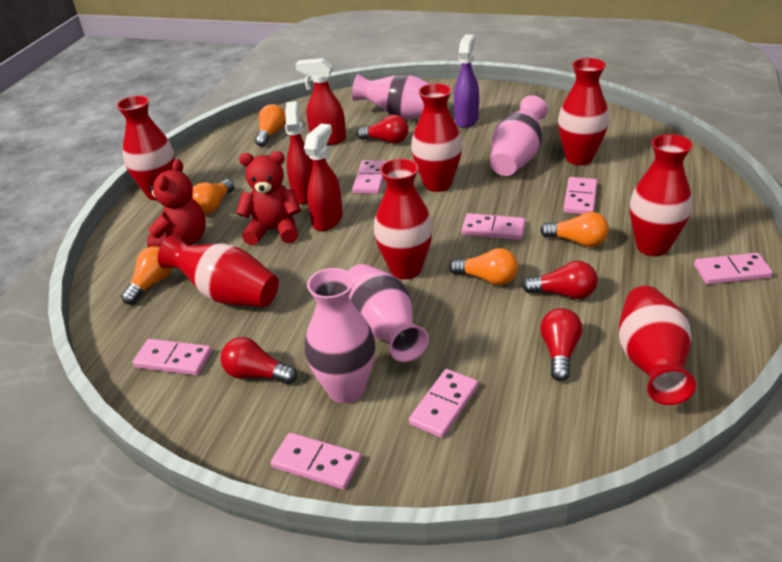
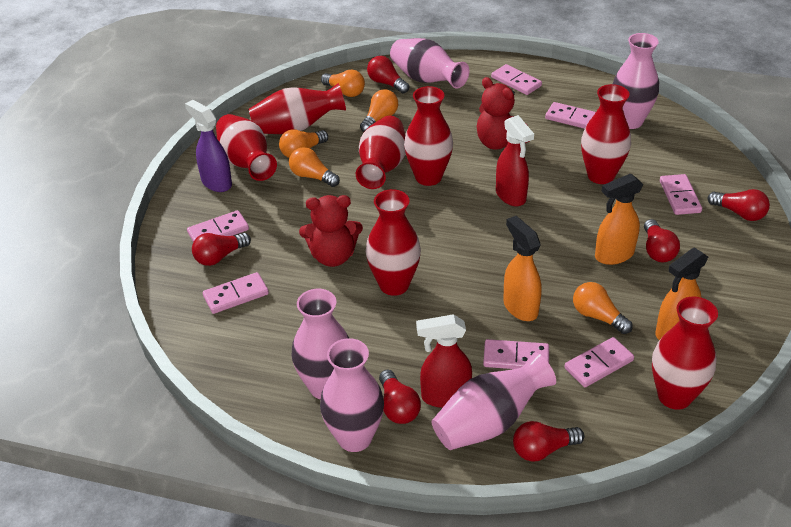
orange spray bottle: none = 0 -> [503,216,542,321] [595,174,643,265] [655,247,708,340] = 3
pink vase: [305,268,375,403] [348,264,429,362] [352,74,429,119] [490,95,548,176] = 4 -> [292,289,349,399] [320,338,384,452] [390,38,469,89] [432,352,556,450] [613,33,659,129] = 5
red light bulb: [221,337,297,384] [357,115,409,144] [522,261,597,299] [540,308,582,381] = 4 -> [192,233,251,266] [367,56,409,94] [379,370,421,424] [513,421,584,462] [644,219,680,262] [708,189,770,221] = 6
red spray bottle: [285,101,313,204] [295,58,346,145] [304,123,343,231] = 3 -> [416,314,472,408] [496,115,534,206] = 2

